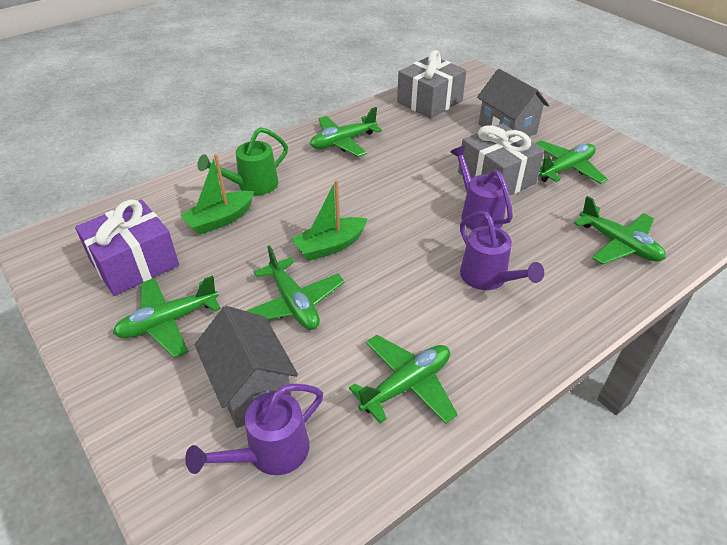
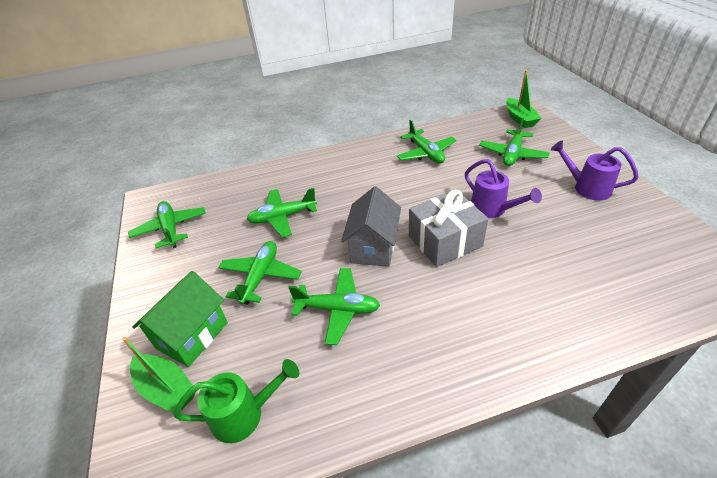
green house: none = 0 -> [132,271,228,367] = 1
grey gift: [397,50,466,119] [458,123,544,196] = 2 -> [409,190,488,267] = 1
grey house: [195,306,298,428] [477,69,549,137] = 2 -> [341,186,401,267] = 1
purple gift: [75,200,179,296] = 1 -> none = 0
purple watering can: [185,384,323,475] [450,145,513,230] [460,211,544,290] = 3 -> [465,159,542,218] [551,141,639,201] = 2

